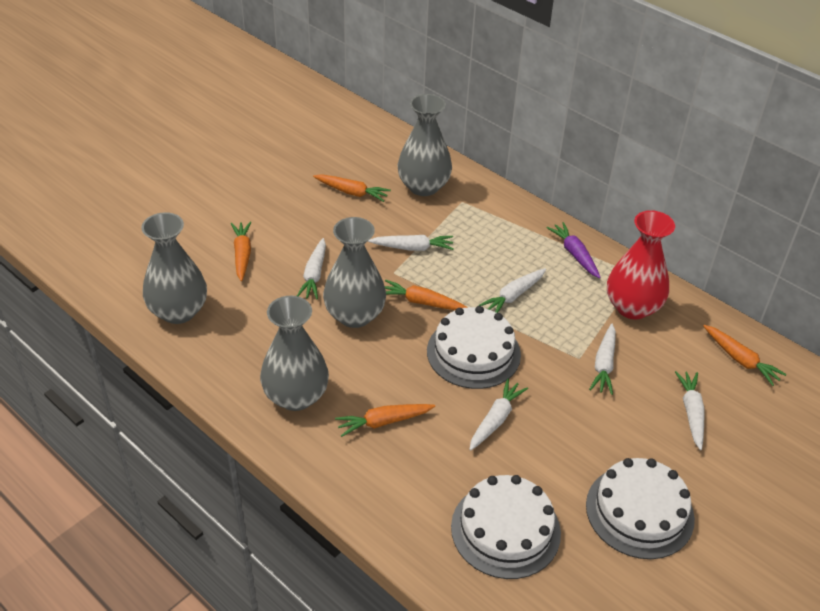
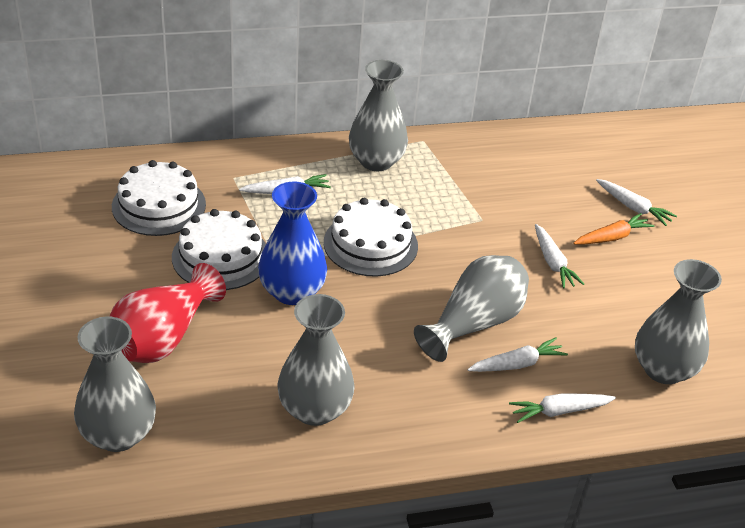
blue vase: none = 0 -> [258,181,327,305] = 1
grey vase: [141,212,207,324] [260,296,329,411] [323,217,386,328] [397,94,452,196] = 4 -> [74,317,156,452] [277,294,355,426] [349,60,408,171] [414,255,529,362] [635,259,722,384] = 5
orange carrot: [231,222,251,281] [313,174,391,202] [335,404,435,437] [385,280,467,310] [703,325,787,386] = 5 -> [573,213,654,245] = 1
purple carrot: [547,222,601,279] = 1 -> none = 0
white carrot: [297,238,326,299] [368,235,454,251] [469,378,528,451] [479,268,546,313] [589,324,616,395] [675,371,705,450] = 6 -> [239,174,331,194] [468,337,568,372] [509,393,616,423] [535,224,584,288] [596,179,677,226] = 5

